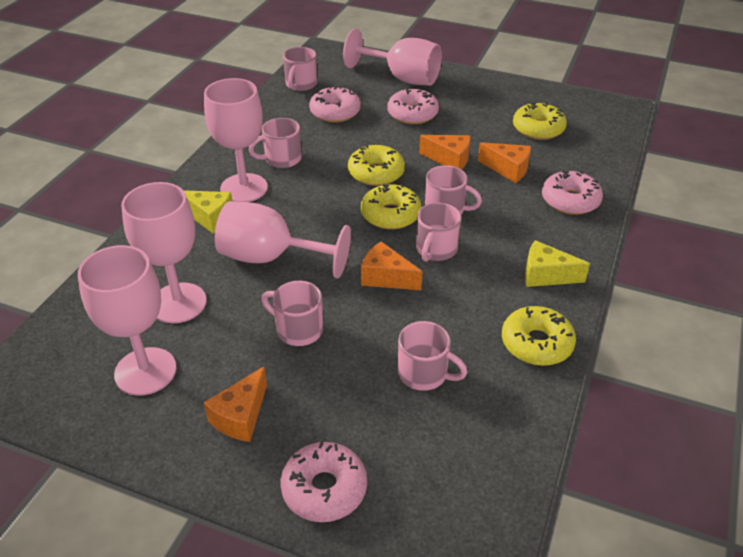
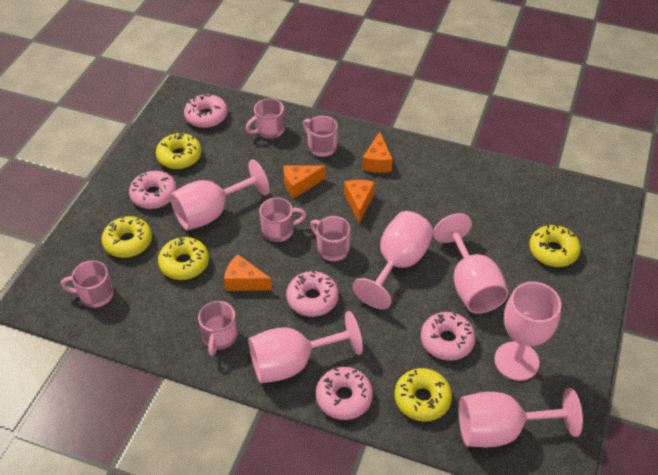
pink donut: [281,441,367,522] [309,86,361,122] [388,88,439,124] [542,171,603,215] = 4 -> [129,171,177,209] [184,94,228,128] [286,270,339,317] [316,367,373,420] [421,312,476,361] = 5
pink goblet: [78,245,176,396] [121,182,207,323] [204,78,268,202] [215,201,351,279] [343,29,442,86] = 5 -> [170,160,269,231] [248,311,363,383] [353,211,433,309] [433,213,508,314] [459,388,583,447] [494,282,561,381] = 6
yellow cheese: [183,190,232,233] [525,240,590,287] = 2 -> none = 0
yellow donut: [348,145,405,186] [361,184,422,230] [502,306,576,366] [513,102,567,140] = 4 -> [102,216,152,258] [156,133,202,169] [158,237,209,280] [394,368,452,421] [529,225,581,267] = 5

